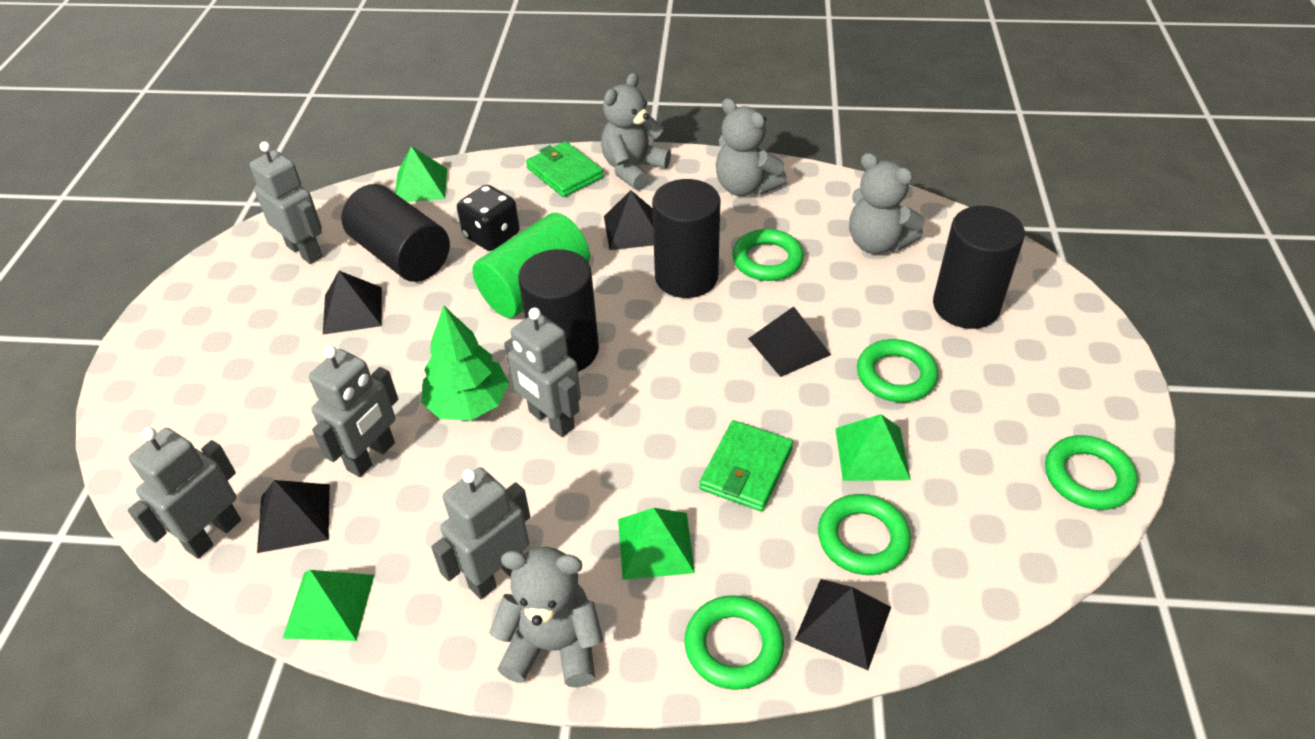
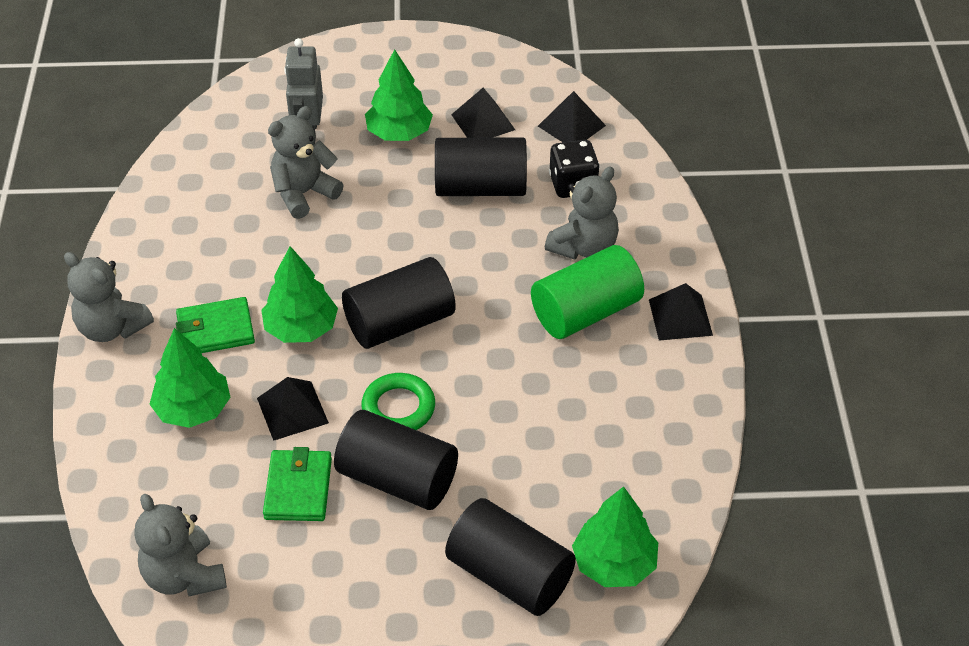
black pyramid: [257,480,330,553] [323,271,382,335] [604,190,654,250] [748,306,831,377] [795,579,891,670] = 5 -> [257,377,329,441] [451,88,515,138] [538,91,606,142] [649,283,713,341] = 4
green pyramid: [283,570,374,641] [395,146,447,202] [618,508,695,580] [835,414,911,481] = 4 -> none = 0
green ring: [684,595,784,690] [732,229,804,281] [818,494,911,575] [857,339,938,402] [1045,435,1138,510] = 5 -> [361,373,435,430] = 1
green tree: [421,306,509,420] = 1 -> [150,328,231,428] [261,246,338,343] [365,49,433,141] [572,486,658,587] = 4
grey robot: [128,427,241,559] [249,141,323,264] [309,346,398,477] [431,467,530,599] [504,308,581,437] = 5 -> [284,38,323,144] = 1

